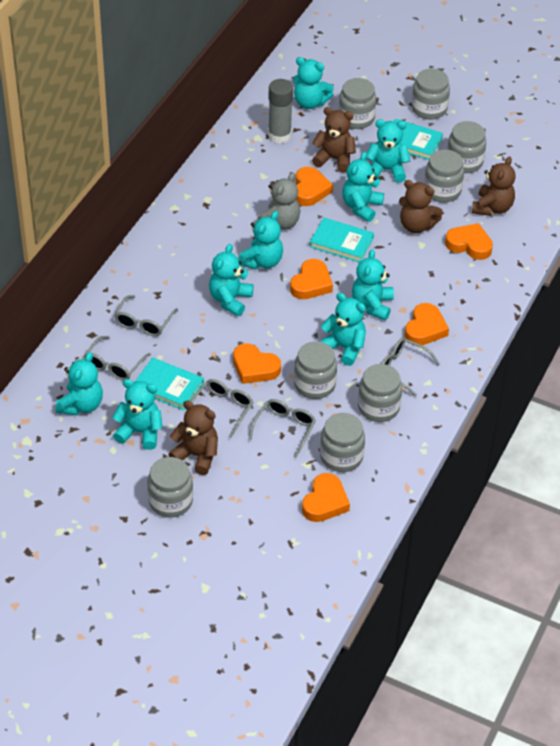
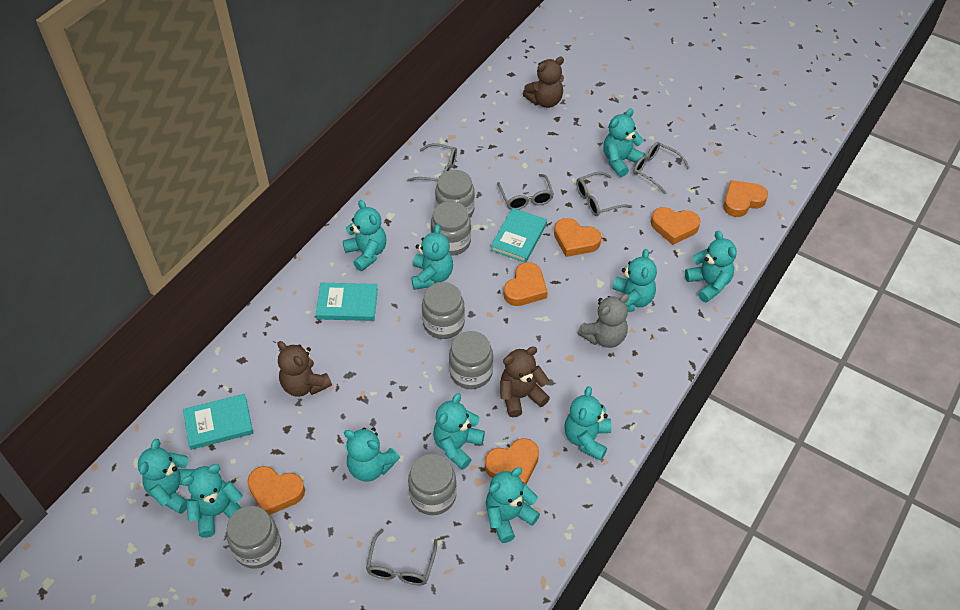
brown teddy bear: [168,400,218,475] [312,107,356,173] [399,180,443,233] [472,156,516,216] = 4 -> [278,341,332,397] [500,346,550,417] [523,57,564,108] = 3
grey glue stick: [268,79,293,143] = 1 -> none = 0
grey jar: [147,457,193,518] [294,341,337,399] [320,413,365,472] [339,78,376,129] [358,364,402,422] [412,69,450,120] [424,150,464,202] [447,121,486,173] = 8 -> [226,506,281,569] [408,454,457,515] [422,282,465,339] [431,201,471,256] [435,170,475,217] [449,331,493,389] = 6
turquoise teddy bear: [56,352,103,415] [112,379,163,450] [209,244,253,316] [238,211,283,270] [293,57,334,109] [319,293,366,366] [342,152,384,222] [352,249,394,320] [367,119,410,183] = 9 -> [138,439,195,514] [181,464,243,538] [343,200,386,271] [344,427,400,482] [411,224,453,290] [433,393,485,470] [486,467,540,543] [564,386,611,461] [603,108,645,177] [612,249,657,312] [685,231,737,303] = 11

